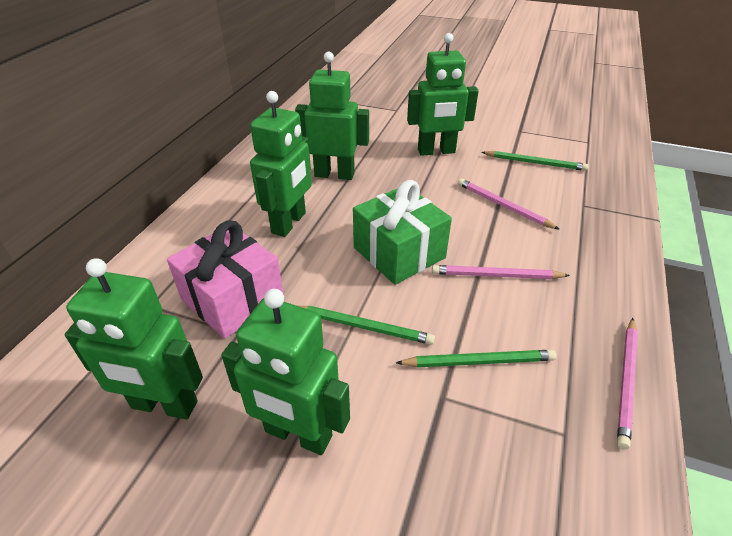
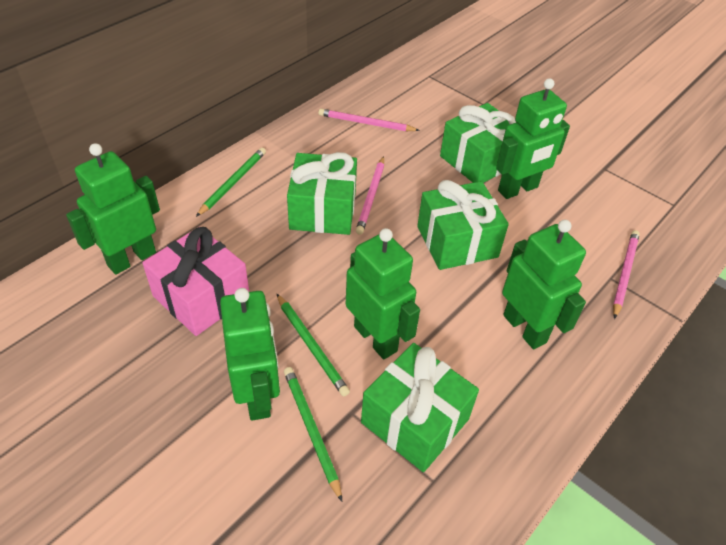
green gift: [353,180,452,285] = 1 -> [287,152,357,235] [361,343,479,472] [417,180,509,270] [440,103,516,183] = 4

